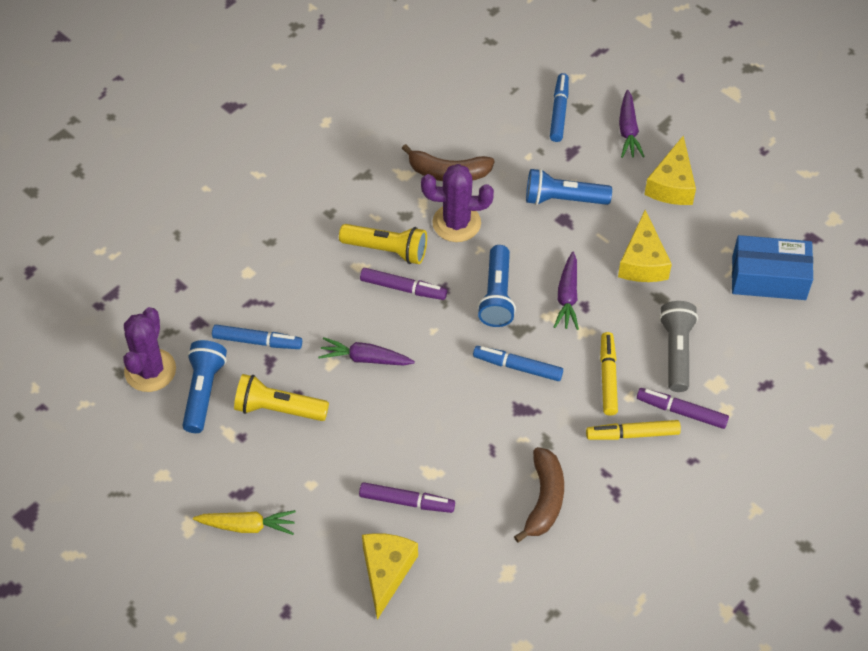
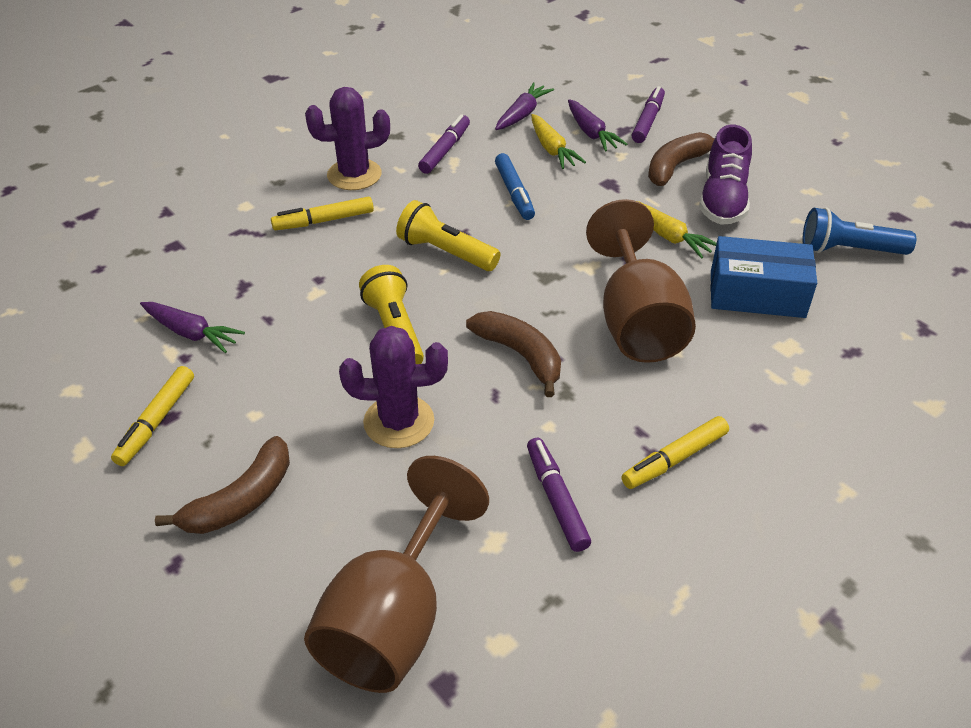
blue flashlight: [182,340,227,433] [477,245,516,327] [526,168,612,205] = 3 -> [803,207,916,255] = 1
blue marker: [212,325,302,349] [473,346,563,381] [550,73,569,142] = 3 -> [495,153,535,220] = 1
brown banana: [402,144,495,181] [514,447,564,542] = 2 -> [155,436,290,534] [466,311,561,397] [648,132,714,186] = 3
brown goblet: none = 0 -> [304,456,489,693] [586,199,696,363] = 2
grey flashlight: [659,301,698,392] = 1 -> none = 0
purple shoe: none = 0 -> [699,125,752,225] = 1
yellow carrot: [193,510,296,535] = 1 -> [531,114,586,169] [637,201,717,259] = 2
yellow cheese: [362,533,418,620] [618,210,672,282] [644,136,696,205] = 3 -> none = 0
yellow marker: [586,420,681,440] [600,332,618,416] = 2 -> [111,366,194,466] [271,197,374,230] [621,416,729,489] = 3

